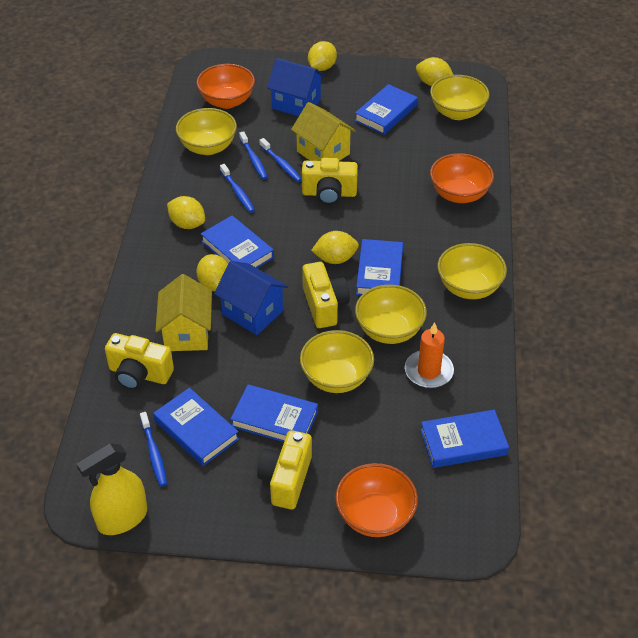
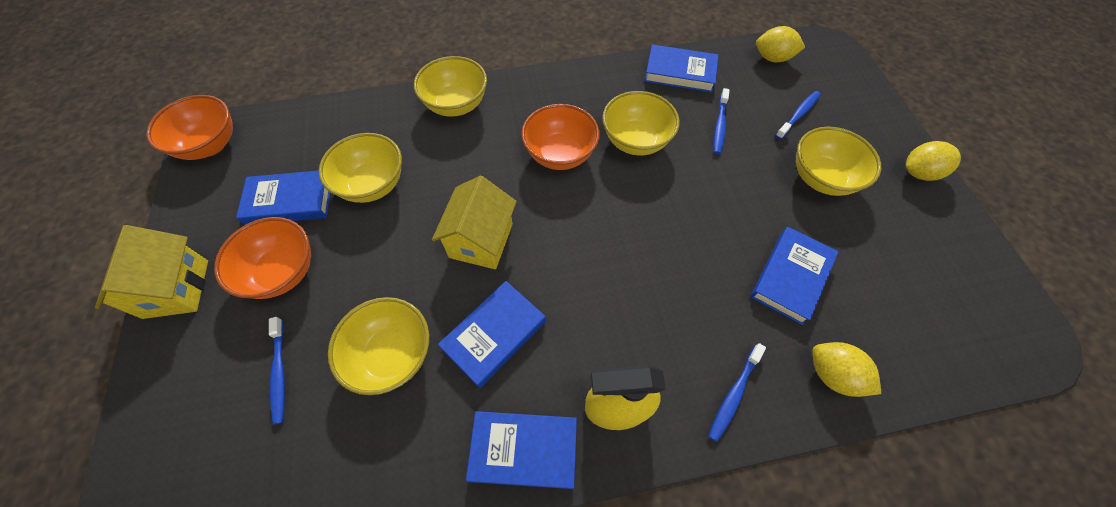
blue book: [153,388,239,466] [201,216,274,268] [230,384,318,442] [355,84,418,135] [356,239,403,296] [420,410,509,468] = 6 -> [236,171,330,225] [438,281,546,388] [466,411,577,489] [644,44,718,93] [751,227,839,325] = 5
blue house: [214,261,288,335] [267,58,325,116] = 2 -> none = 0
orange candle: [405,322,454,388] = 1 -> none = 0
yellow camera: [105,333,174,390] [257,430,312,509] [302,158,358,205] [302,262,350,328] = 4 -> none = 0
yellow lemon: [167,196,205,229] [196,254,228,291] [308,41,337,71] [311,231,359,264] [416,57,453,86] = 5 -> [756,26,805,62] [812,342,881,397] [906,141,961,181] = 3

